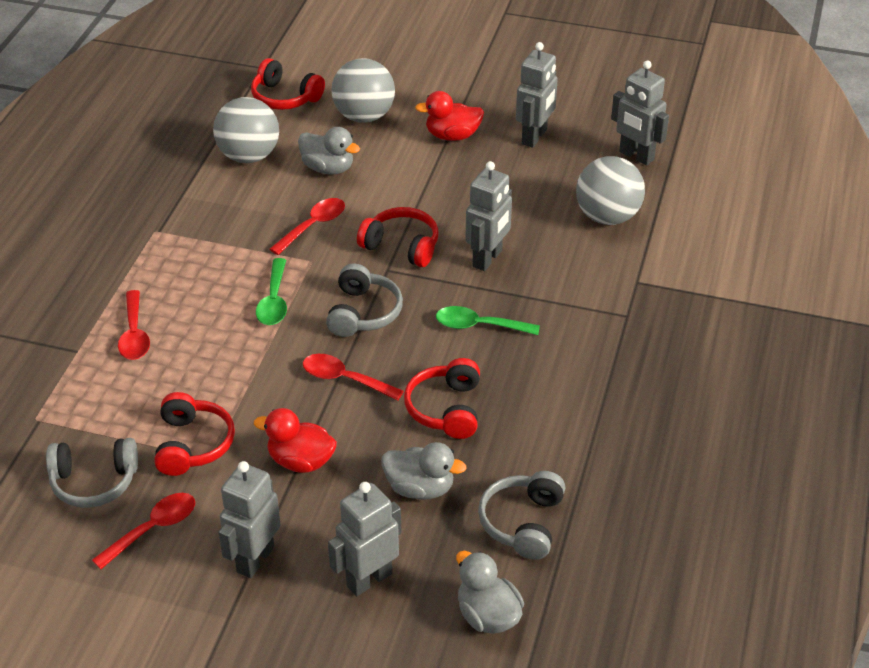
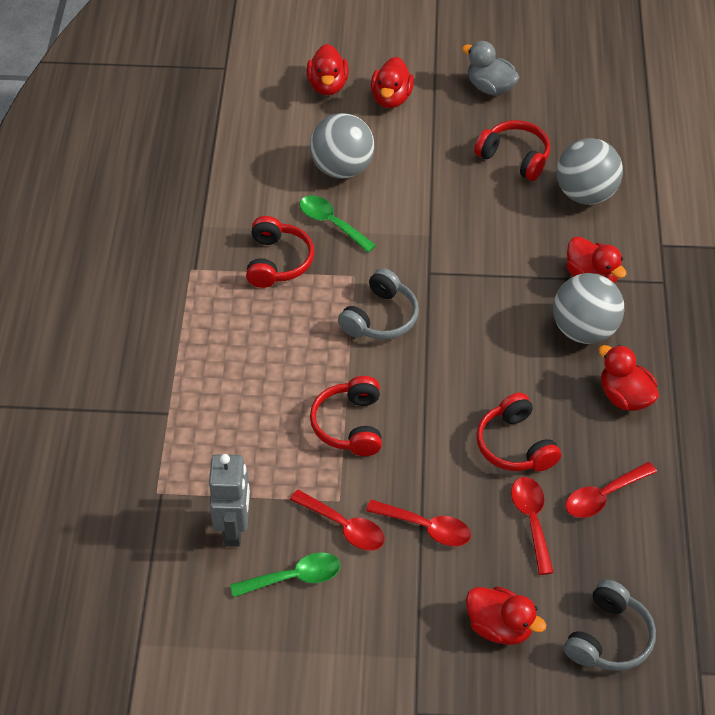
grey duck: [298,127,360,174] [381,442,466,500] [456,551,524,634] = 3 -> [462,41,519,96] = 1
grey headphones: [46,438,138,508] [326,264,403,337] [478,471,565,560] = 3 -> [338,268,419,340] [564,579,656,671] = 2
grey robot: [218,461,281,578] [328,482,401,596] [465,161,512,271] [516,42,558,148] [611,60,669,165] = 5 -> [209,454,250,547] = 1
red duck: [254,408,337,473] [415,91,484,141] = 2 -> [306,44,349,95] [371,57,414,108] [466,587,546,645] [566,236,627,284] [598,345,659,411] = 5

